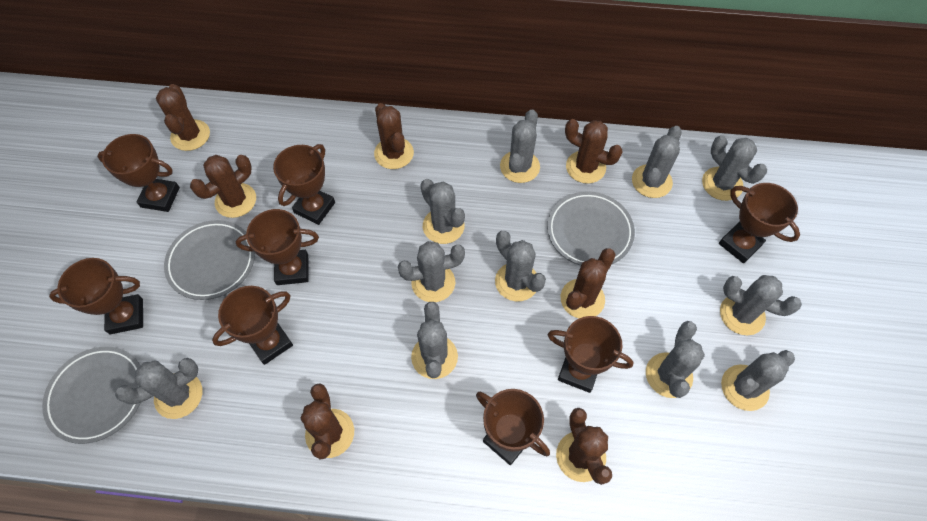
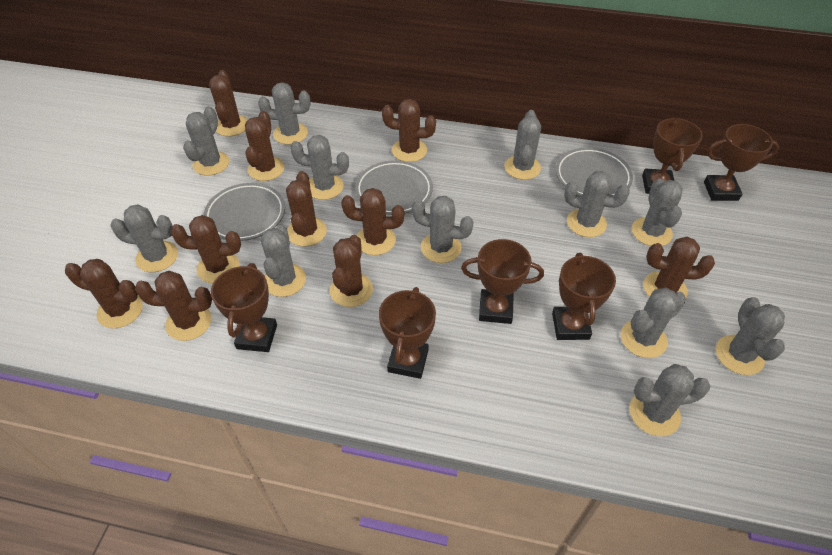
brown cactus: [156,84,210,151] [190,155,256,218] [301,384,354,460] [374,103,414,169] [556,408,612,485] [561,248,615,318] [565,119,623,184] = 7 -> [65,259,143,329] [135,271,212,341] [171,215,241,283] [209,70,248,136] [245,111,285,181] [286,171,327,247] [330,235,373,307] [341,188,404,255] [382,99,436,162] [643,237,715,298] = 10
brown trophy: [49,258,143,334] [97,134,180,212] [212,286,293,365] [236,209,319,285] [273,144,335,225] [476,389,550,465] [548,316,634,393] [719,183,800,263] = 8 -> [211,263,277,352] [379,287,436,379] [461,239,544,324] [552,253,616,340] [642,118,703,194] [704,124,779,201] = 6
grey cactus: [115,358,202,419] [398,241,465,302] [411,302,458,379] [420,179,465,244] [495,231,546,301] [500,110,540,183] [632,126,682,198] [646,321,705,398] [702,135,767,201] [720,275,802,335] [721,350,795,411] = 11 -> [111,204,178,272] [183,106,229,176] [258,82,310,145] [261,225,306,297] [290,135,349,200] [412,196,474,263] [504,110,541,180] [564,171,630,237] [621,288,686,358] [630,364,710,436] [632,179,683,246] [716,297,785,375] = 12

